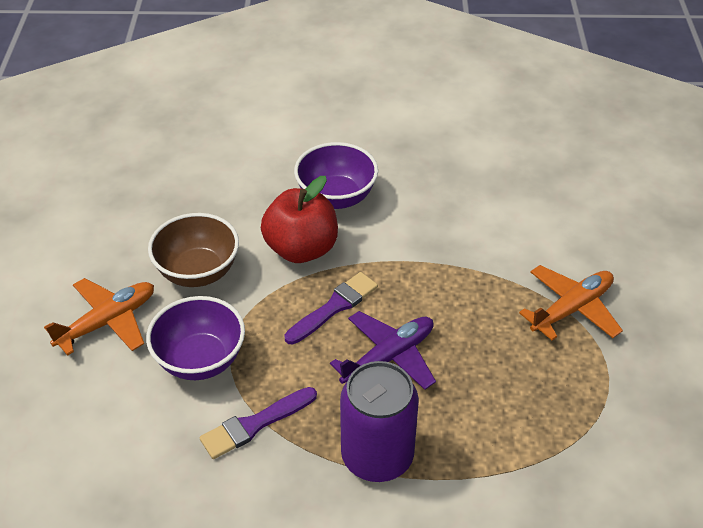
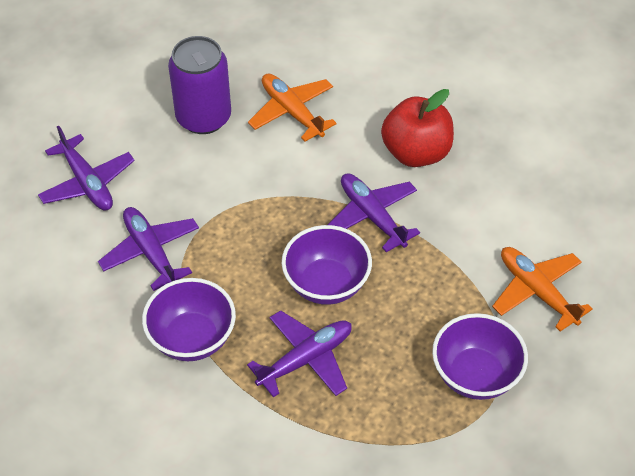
brown bowl: [148,213,239,287] = 1 -> none = 0
purple bowl: [146,296,245,380] [294,142,378,209] = 2 -> [142,278,236,361] [282,225,372,305] [432,313,528,400] = 3
purple brush: [200,387,317,459] [285,272,378,345] = 2 -> none = 0
purple plane: [330,311,436,390] = 1 -> [38,126,135,210] [98,207,199,291] [247,310,352,397] [328,173,420,252] = 4

